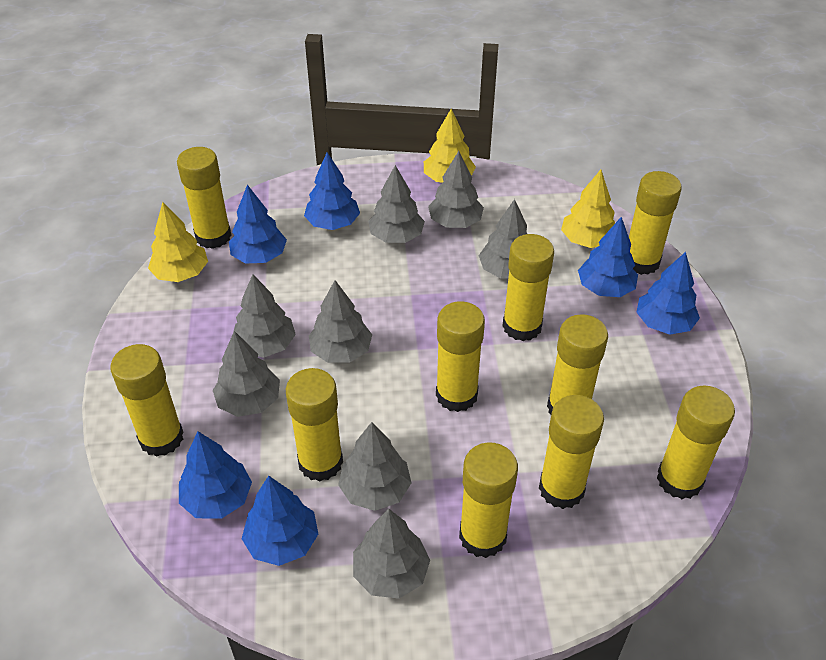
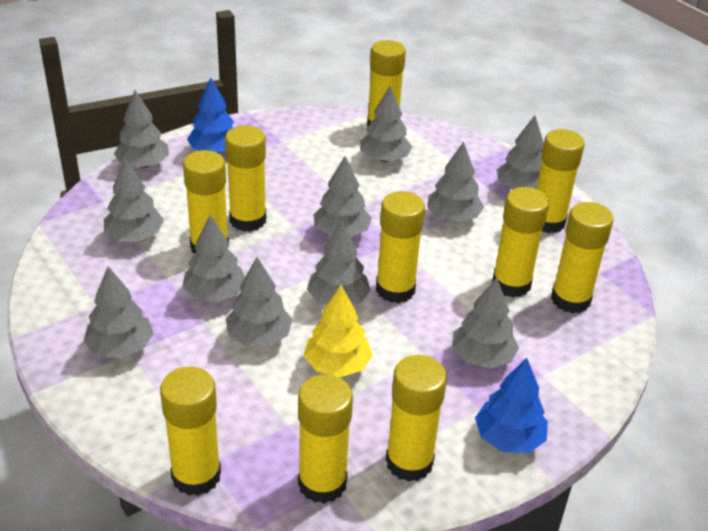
blue tree: [179,431,252,519] [229,185,287,264] [242,476,318,566] [304,153,360,230] [578,217,638,297] [636,252,700,335] = 6 -> [187,77,234,153] [475,358,548,453] = 2
grey tree: [213,331,280,417] [233,274,296,358] [309,280,372,363] [338,422,412,511] [353,509,430,599] [368,165,425,243] [428,151,484,228] [479,199,527,278] = 8 -> [83,266,154,358] [104,158,164,241] [114,90,169,168] [182,215,245,302] [226,257,293,346] [307,221,371,305] [313,156,372,237] [360,86,412,162] [427,141,484,222] [452,278,519,369] [497,115,544,190] = 11
yellow tree: [148,202,208,282] [424,109,476,183] [561,170,615,248] = 3 -> [304,285,373,377] = 1

